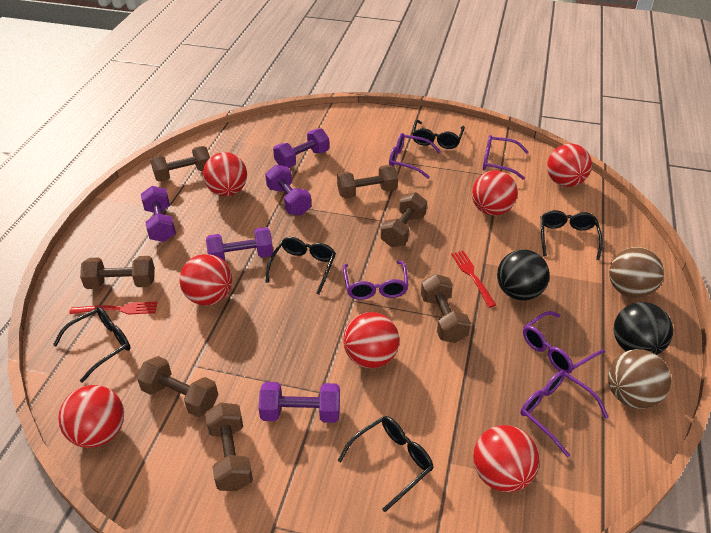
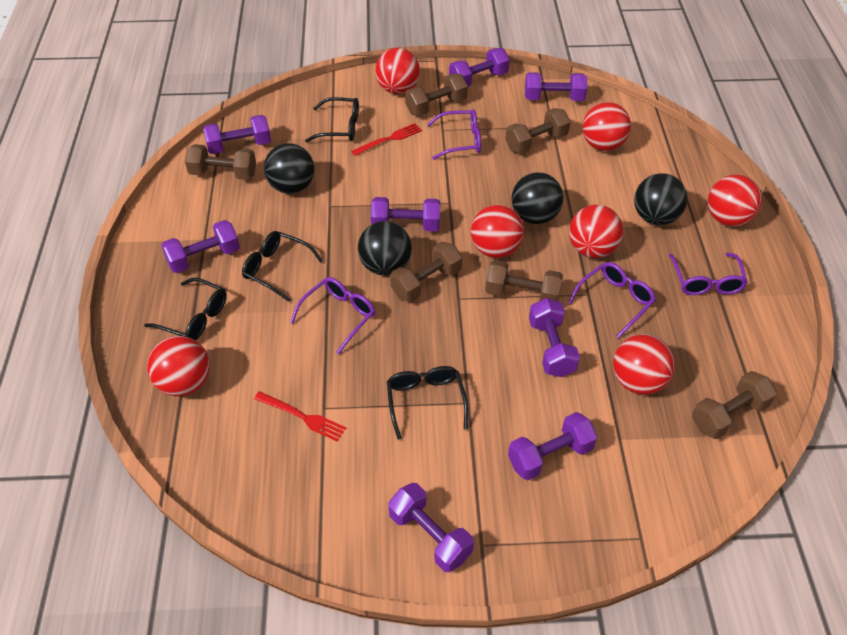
black ball: [497,249,550,300] [614,302,673,355] = 2 -> [264,143,314,194] [358,221,412,275] [511,172,563,224] [634,173,688,225] = 4
black glasses: [53,307,131,383] [265,237,336,295] [338,416,434,512] [412,120,465,149] [541,210,603,260] = 5 -> [144,278,227,340] [242,231,323,302] [305,97,359,142] [387,366,468,440] = 4
brown ball: [608,349,671,409] [609,247,664,298] = 2 -> none = 0
brown dumbbell: [80,256,155,289] [137,356,218,417] [150,146,210,182] [205,403,253,491] [337,165,398,199] [380,192,427,247] [421,274,471,343] = 7 -> [185,144,256,180] [390,241,462,302] [405,73,468,116] [485,260,563,301] [505,108,571,154] [692,371,777,439] = 6
purple dumbbell: [141,186,176,242] [206,227,273,261] [258,382,340,423] [265,165,311,216] [273,129,329,168] = 5 -> [161,220,240,273] [203,115,271,154] [371,197,440,231] [388,483,474,572] [449,48,510,87] [508,412,598,480] [525,72,587,101] [529,298,580,377] = 8
purple glasses: [343,261,408,300] [389,133,441,179] [483,135,529,180] [520,370,609,457] [523,311,605,374] = 5 -> [290,277,375,354] [427,109,481,160] [568,262,656,338] [669,252,748,295] = 4

